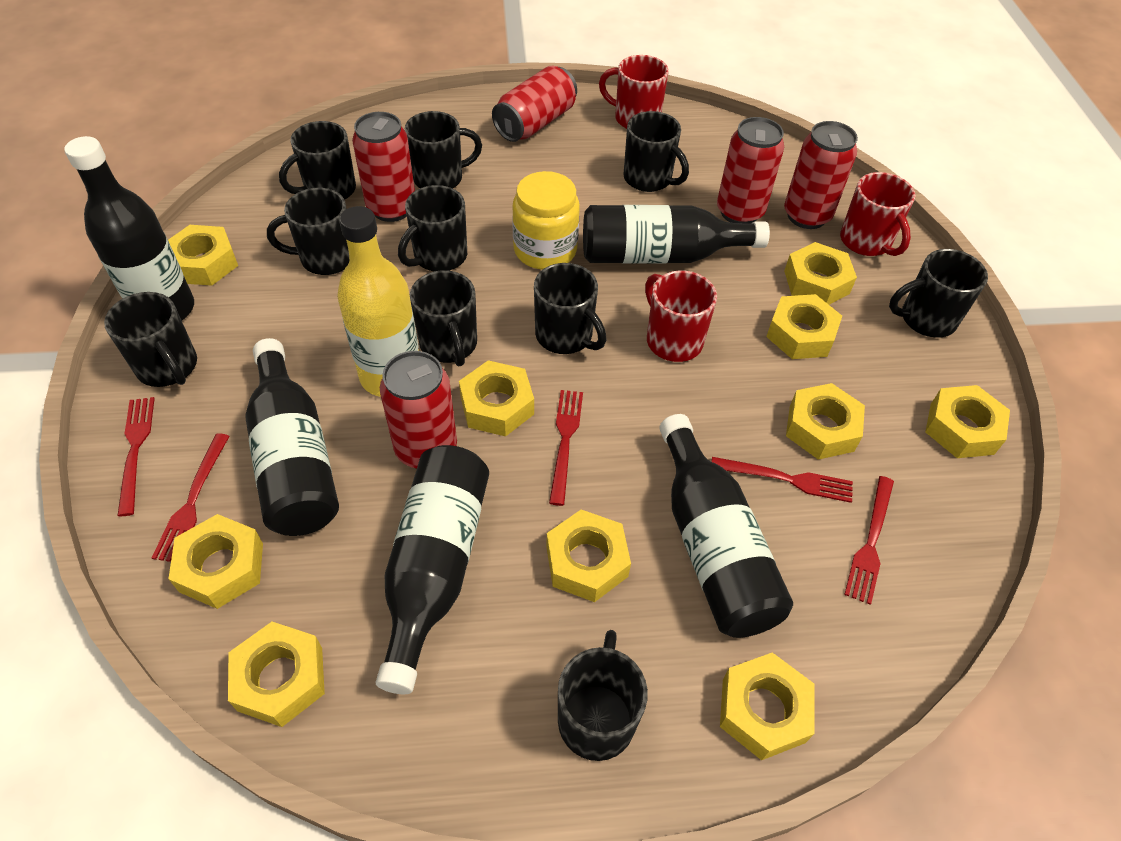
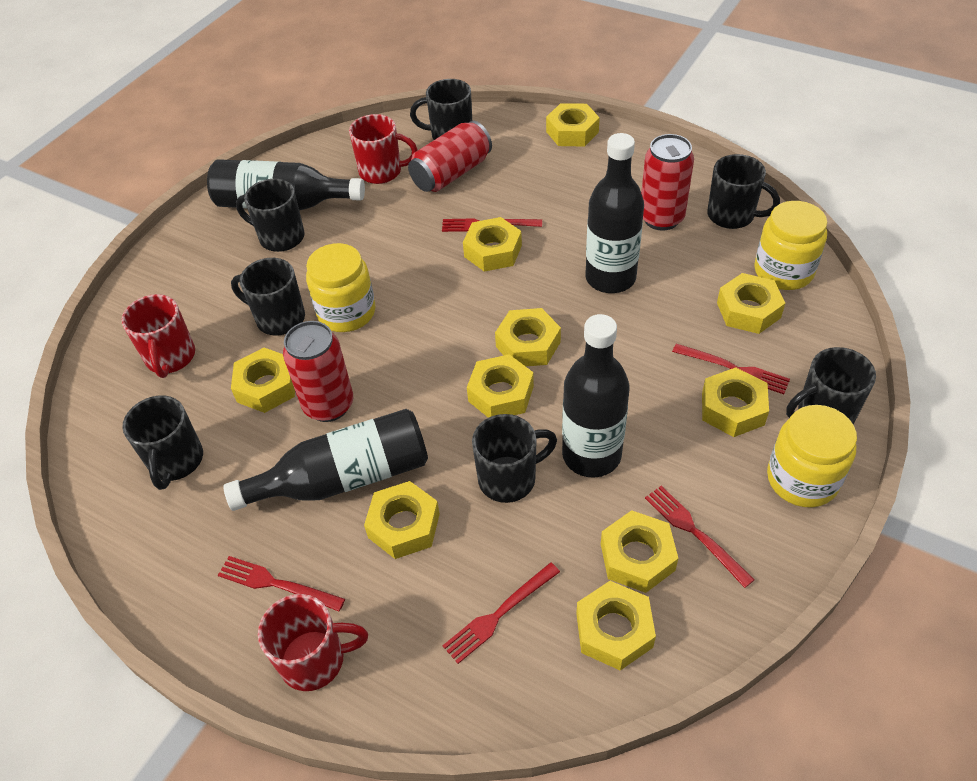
black bottle: [64,136,194,320] [245,338,339,536] [376,445,489,694] [583,205,770,264] [659,414,793,638] = 5 -> [207,159,365,211] [224,409,428,511] [562,314,629,478] [585,133,644,293] = 4
black mug: [104,292,197,387] [267,188,349,275] [279,121,356,200] [398,185,467,271] [405,111,482,188] [410,270,477,366] [534,263,607,354] [558,630,648,761] [624,111,689,192] [889,249,988,338] = 10 -> [122,395,203,490] [231,258,305,335] [236,179,305,252] [410,79,472,140] [472,414,557,503] [707,154,780,229] [786,347,876,424] = 7
red can: [352,112,415,222] [380,351,457,469] [492,66,577,142] [717,117,784,223] [784,121,858,229] = 5 -> [283,321,353,422] [408,121,492,192] [641,134,694,231] = 3
yellow bottle: [337,206,419,397] = 1 -> none = 0
yellow jar: [512,171,580,270] = 1 -> [306,243,375,332] [754,201,827,290] [767,405,857,507] = 3

